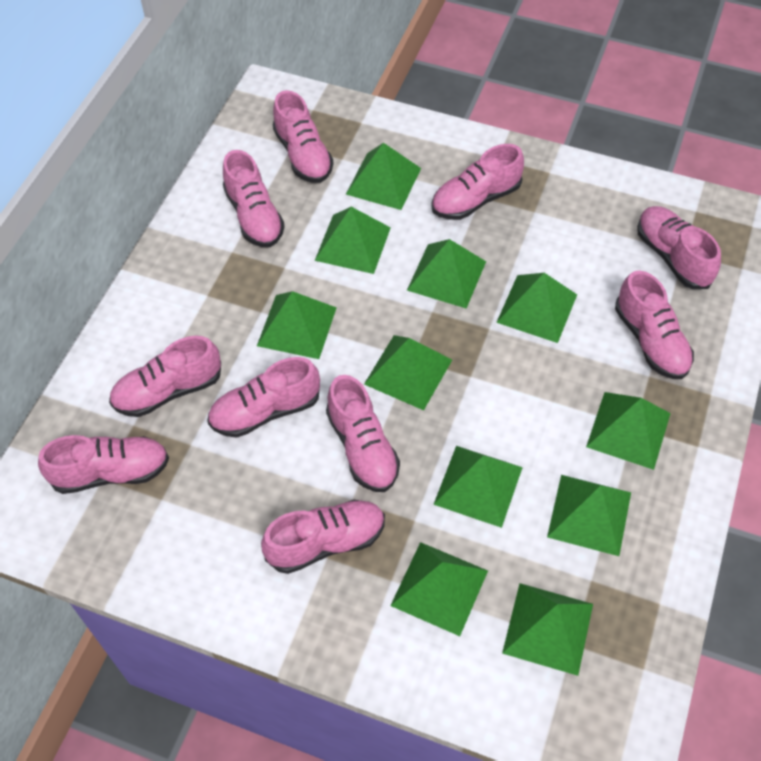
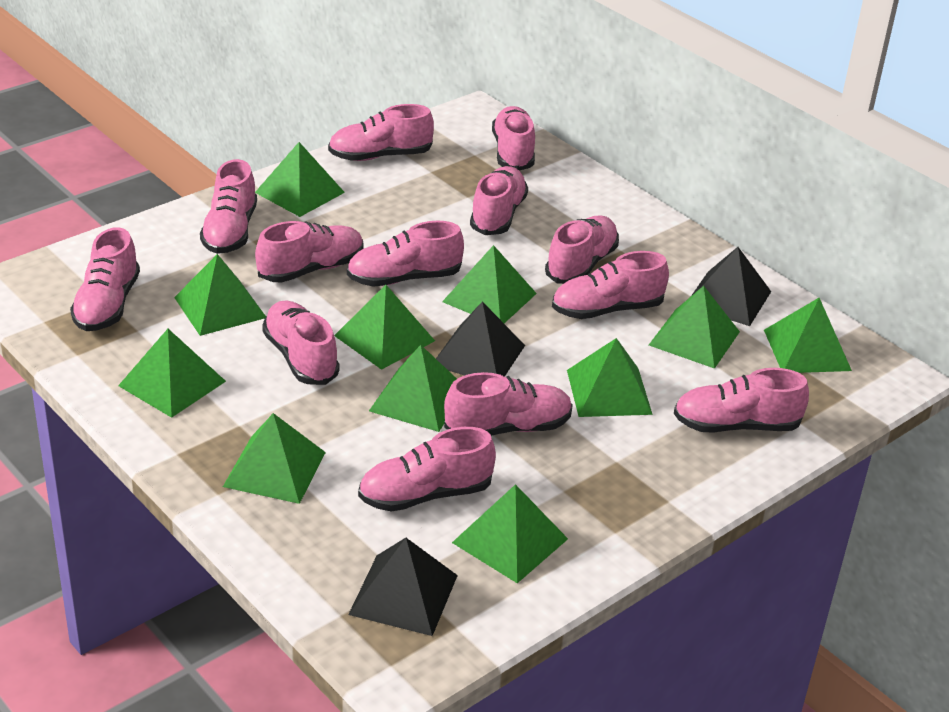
black pyramid: none = 0 -> [348,538,458,636] [436,302,525,377] [691,247,771,326] = 3
pink shoe: [38,435,169,494] [109,336,221,417] [207,357,320,438] [223,150,285,247] [261,500,385,574] [273,90,333,183] [326,375,400,492] [431,144,524,220] [615,271,694,379] [637,206,721,289] = 10 -> [70,227,140,331] [200,159,257,254] [255,221,364,283] [262,300,340,385] [328,104,434,161] [347,221,464,287] [358,427,496,512] [444,372,573,436] [470,166,528,235] [492,106,535,171] [545,215,619,284] [552,251,669,319] [674,368,809,433] = 13

